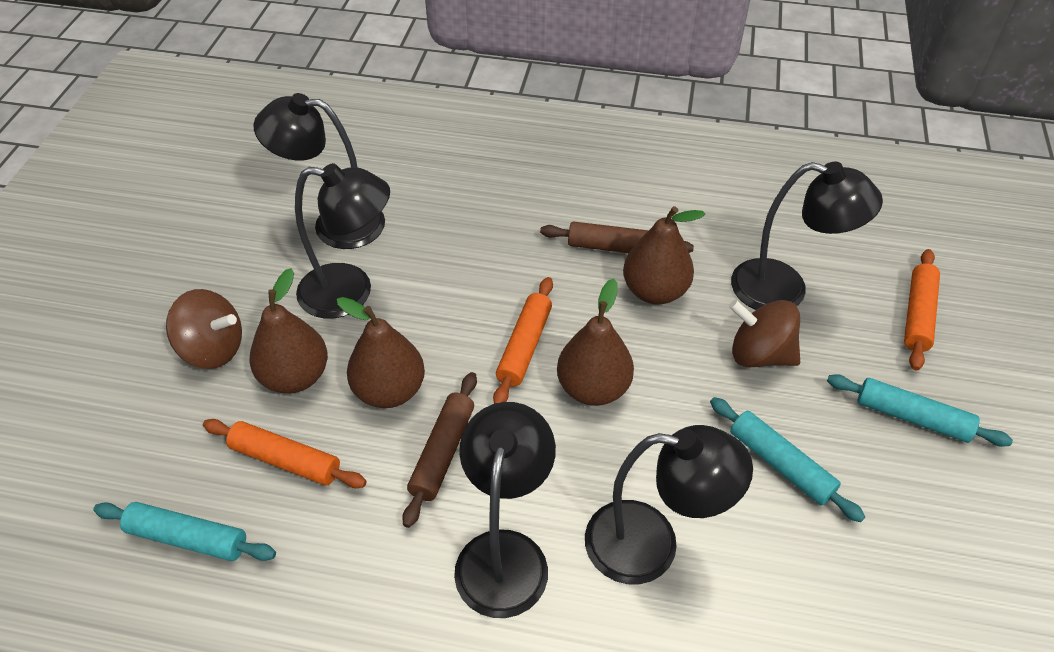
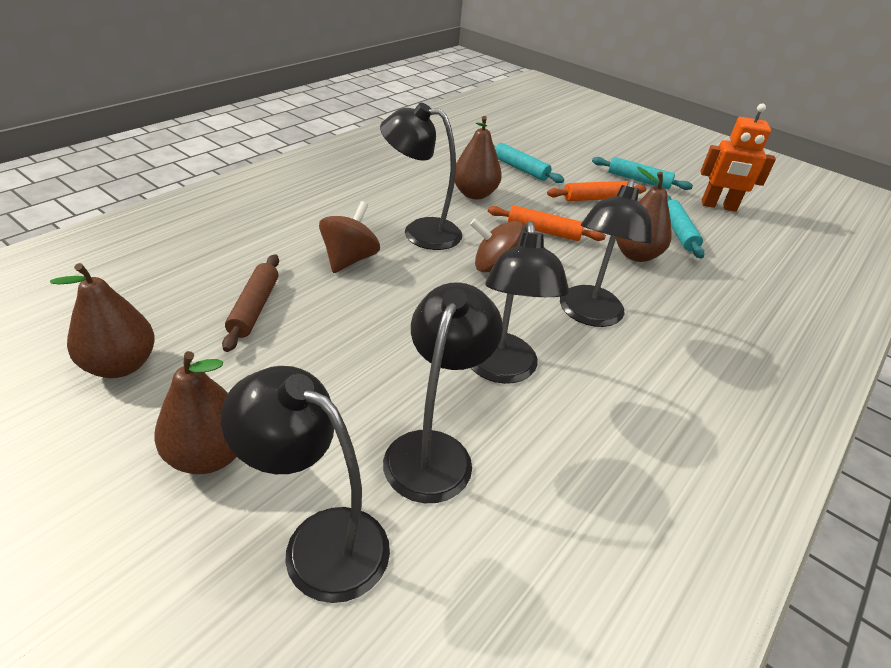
brown rolling pin: [402,372,477,528] [540,221,694,253] = 2 -> [222,254,279,352] = 1
orange robot: none = 0 -> [700,103,776,212] = 1
orange rolling pin: [203,419,367,488] [493,277,553,404] [904,249,940,371] = 3 -> [488,205,606,241] [547,181,646,201] = 2

